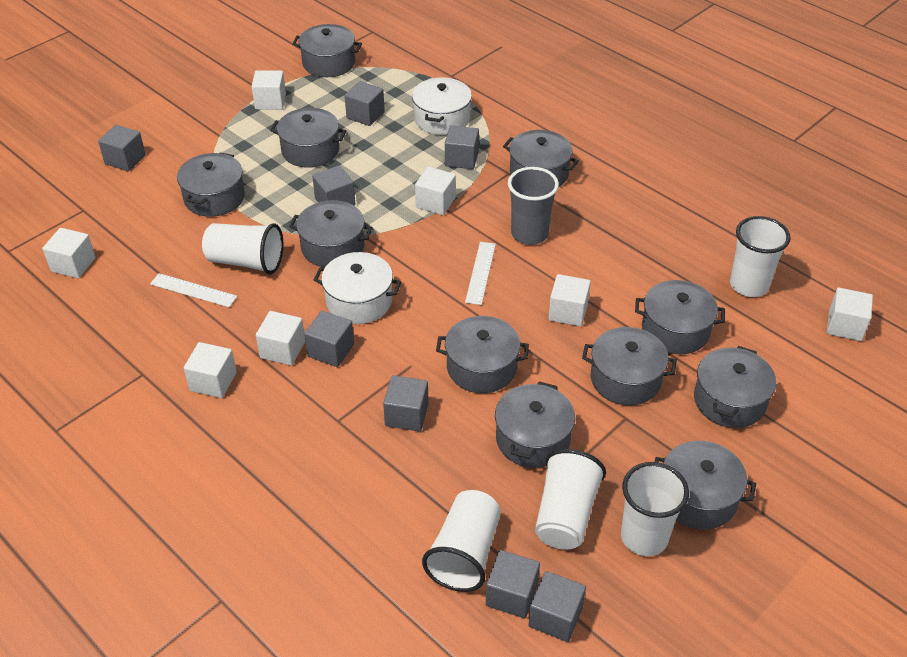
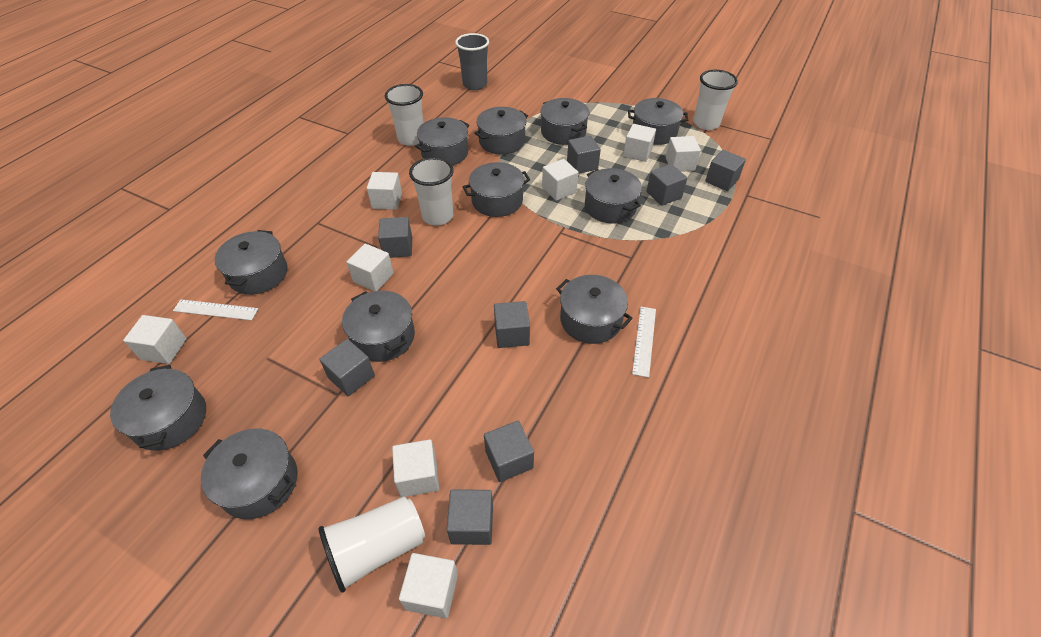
white cube: [42,228,96,278] [184,342,237,398] [251,70,286,110] [256,311,305,366] [415,167,456,215] [548,274,591,327] [827,288,873,341] = 7 -> [123,315,187,364] [347,244,394,291] [367,172,402,210] [392,439,439,497] [399,553,458,618] [542,159,578,201] [623,124,656,162] [666,136,701,172] = 8
white cup: [202,223,283,274] [422,490,501,592] [535,449,606,550] [621,462,689,556] [730,216,791,297] = 5 -> [318,496,425,593] [385,84,423,146] [409,157,454,226] [693,70,738,130] = 4
white pot: [314,252,401,324] [412,77,472,135] = 2 -> none = 0

